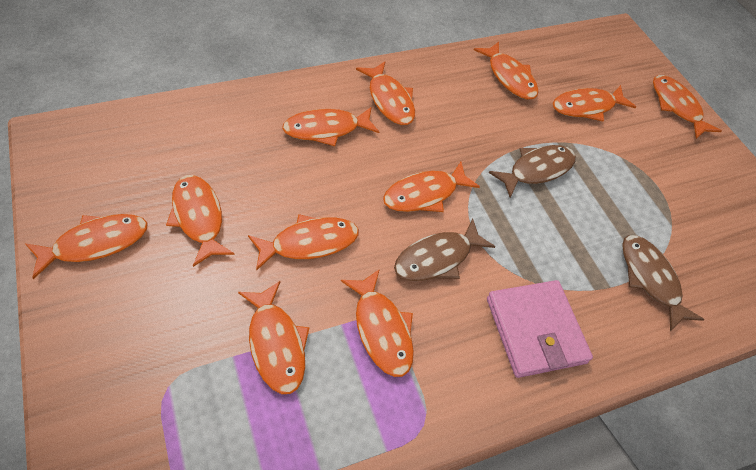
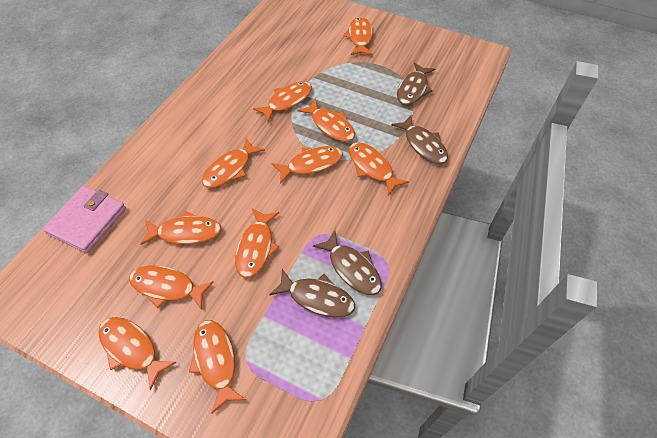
brown fish: [394,218,495,281] [489,145,576,198] [622,235,705,331] = 3 -> [269,269,355,317] [313,230,382,295] [391,116,448,164] [397,62,435,105] = 4

